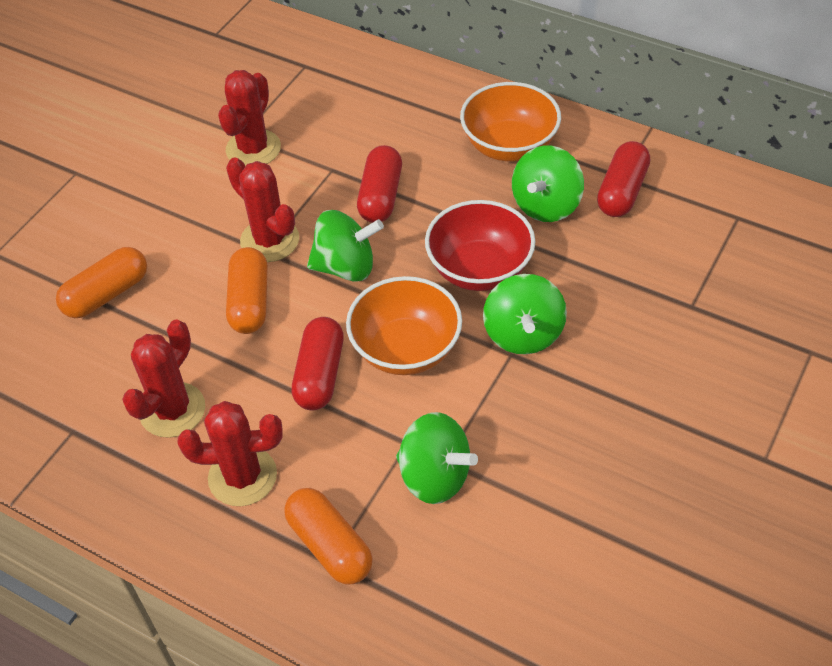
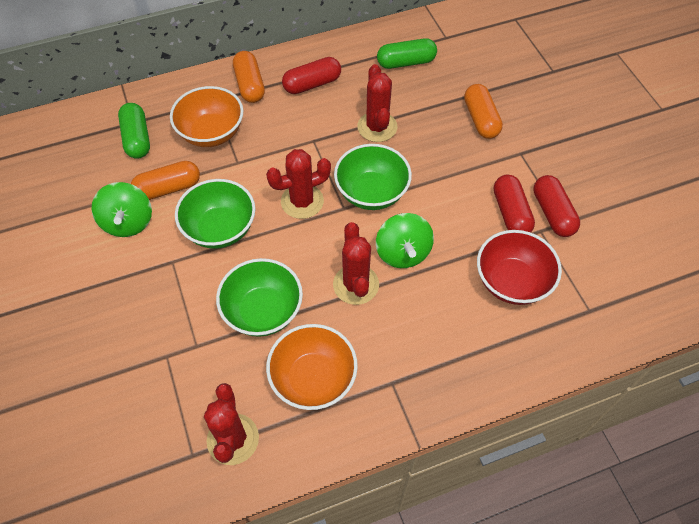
green bowl: none = 0 -> [175,179,255,249] [216,258,303,337] [334,144,412,210] = 3
green capsule: none = 0 -> [118,103,150,159] [377,38,437,69] = 2
green spinning top: [307,210,384,282] [396,412,478,504] [483,274,567,355] [512,146,584,222] = 4 -> [92,182,152,237] [376,213,434,268] = 2

